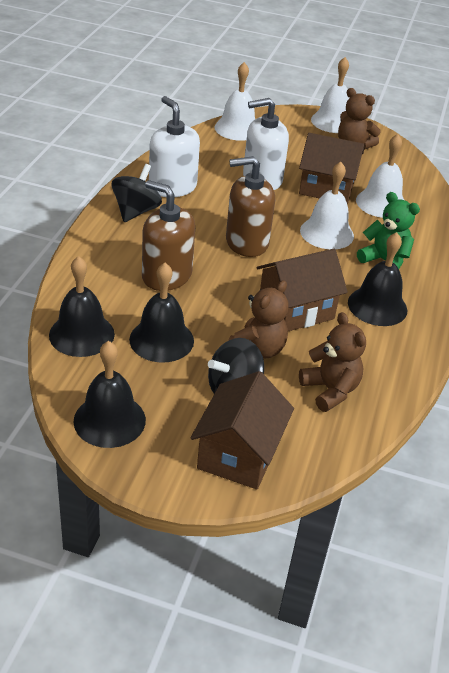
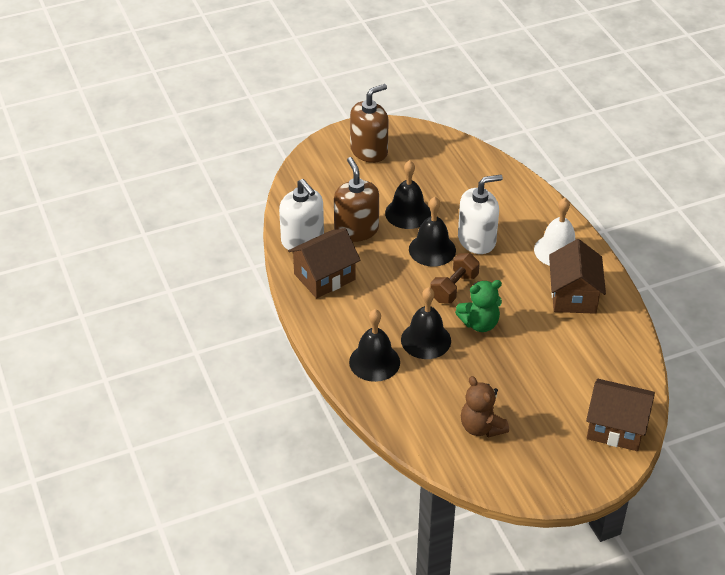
black spinning top: [112,164,162,222] [208,338,264,394] = 2 -> none = 0
brown dumbbell: none = 0 -> [430,253,480,303] = 1
brown teddy bear: [228,280,289,358] [299,312,366,412] [338,88,380,150] = 3 -> [461,376,509,438] = 1
white bell: [215,62,255,141] [300,162,354,249] [311,57,349,133] [356,134,404,218] = 4 -> [534,198,575,266] = 1

